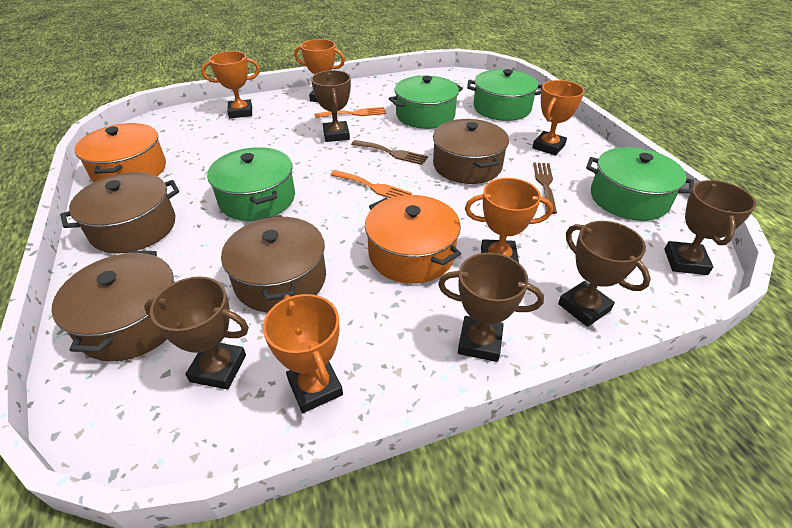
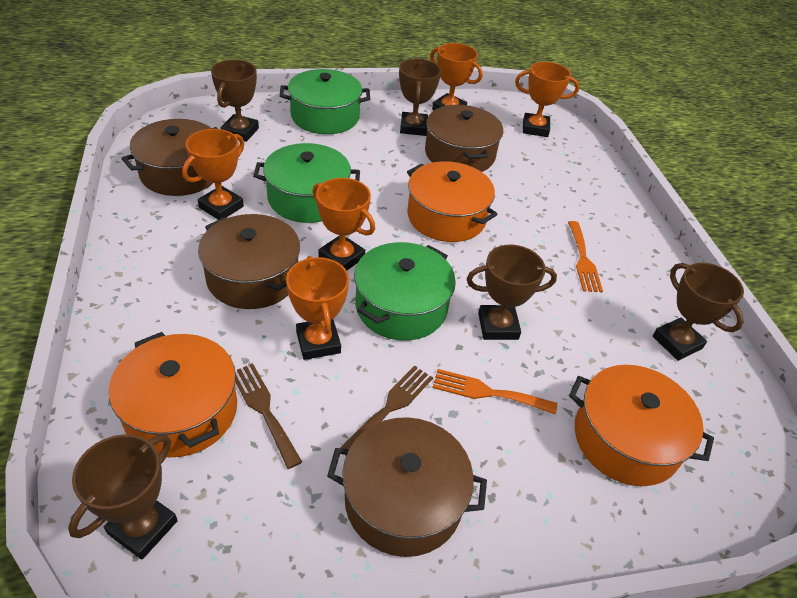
green pot: [207,147,295,221] [389,76,463,129] [467,69,543,121] [586,147,694,221] = 4 -> [253,143,360,223] [280,69,370,134] [354,242,456,340] = 3
orange pot: [74,123,166,182] [365,195,461,284] = 2 -> [109,332,237,457] [407,161,498,242] [569,365,714,486] = 3

